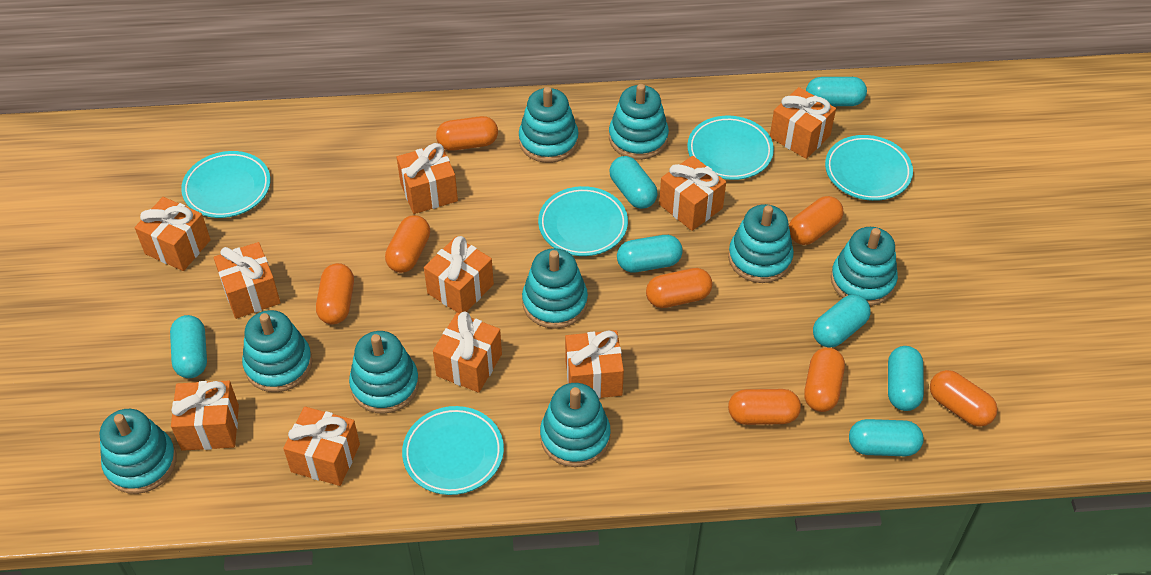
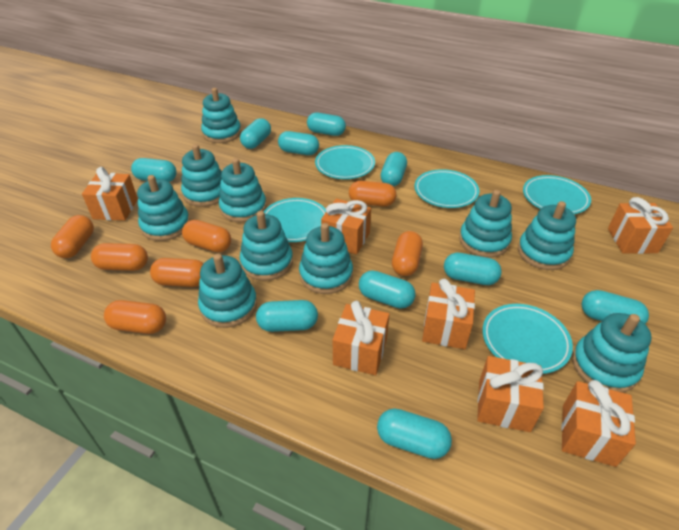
orange capsule: [316,263,354,325] [385,215,430,273] [436,116,498,151] [646,268,712,308] [728,389,801,425] [789,196,843,245] [804,347,845,412] [930,370,998,427] = 8 -> [51,215,94,258] [91,243,148,271] [104,300,166,334] [150,258,203,287] [182,220,231,252] [349,181,396,207] [392,231,423,276] = 7
orange gift: [135,197,211,271] [171,381,239,451] [214,242,281,319] [283,407,360,486] [397,143,458,214] [424,236,494,313] [433,311,502,393] [565,330,624,398] [659,156,726,231] [770,87,836,159] = 10 -> [82,167,138,221] [321,199,371,255] [333,301,389,375] [422,279,475,349] [477,356,544,432] [562,380,636,467] [608,197,673,254] = 7
turquoise capsule: [170,315,207,378] [610,156,658,209] [617,235,683,273] [806,77,867,106] [813,295,871,348] [849,419,924,456] [888,346,924,411] = 7 -> [131,158,176,182] [240,118,271,149] [256,300,318,332] [278,131,319,155] [307,113,346,136] [359,270,416,309] [377,408,452,459] [381,152,407,186] [444,253,502,285] [582,290,649,324] = 10
turquoise stacking toy: [100,409,177,494] [242,310,312,392] [349,331,419,414] [519,87,579,163] [522,248,588,329] [540,383,611,467] [609,84,669,160] [728,204,794,283] [831,227,898,306] = 9 -> [137,175,190,241] [181,144,222,207] [198,254,257,328] [201,88,241,143] [219,158,267,222] [240,211,293,281] [299,223,353,294] [459,190,512,258] [518,201,576,270] [572,313,652,393] = 10

